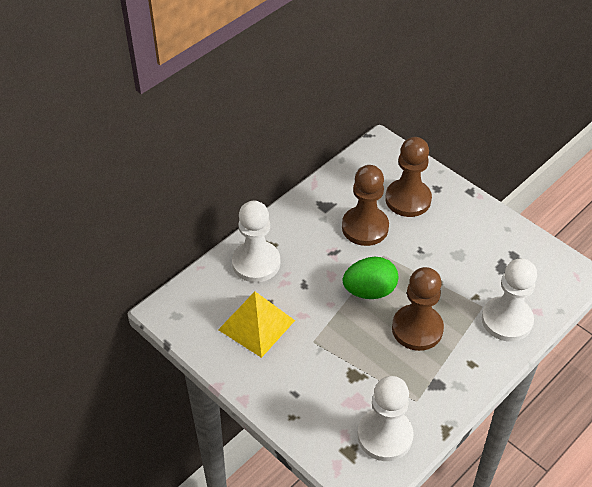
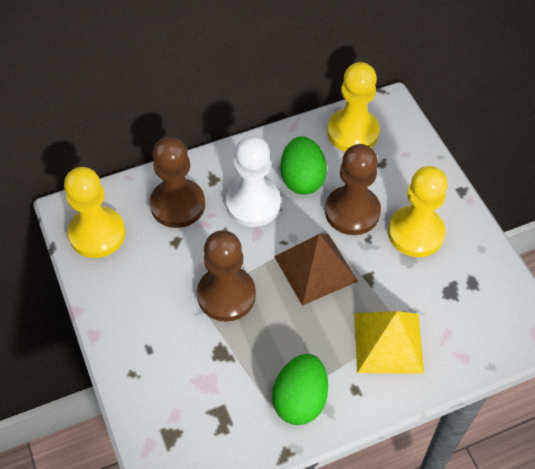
brown pyramid: none = 0 -> [274,234,358,306] = 1
green egg: [343,257,398,299] = 1 -> [272,354,328,425] [280,136,327,195] = 2
white pawn: [232,201,280,283] [357,376,414,461] [482,258,537,342] = 3 -> [226,136,281,227] = 1
yellow pawn: none = 0 -> [64,167,126,258] [327,62,380,152] [388,166,448,257] = 3

